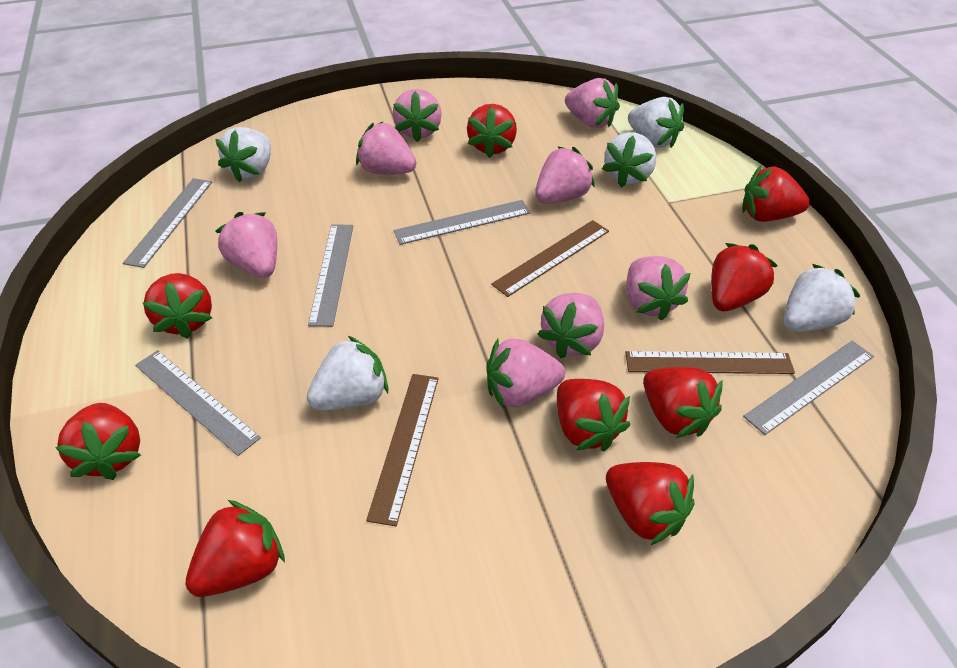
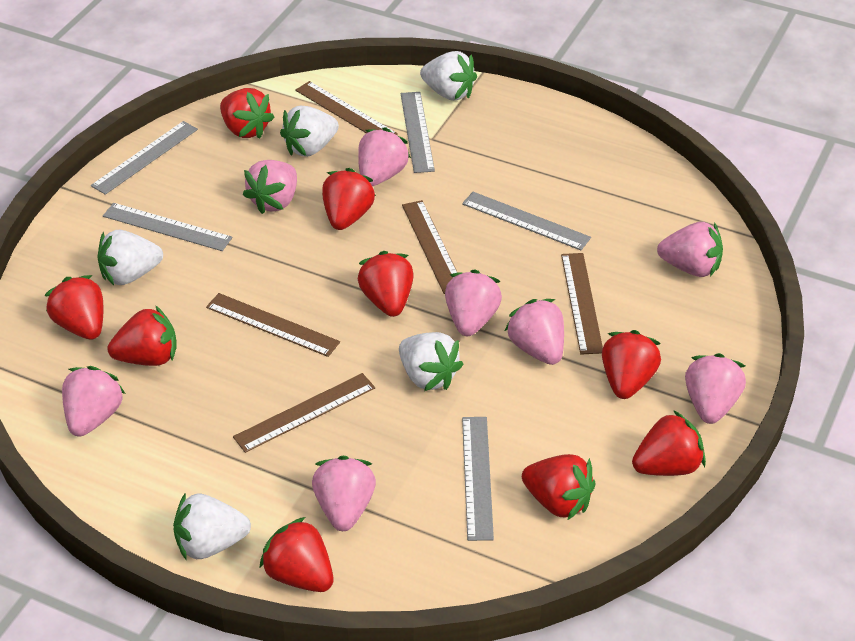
brown ruler: [366,374,439,526] [491,220,609,297] [625,351,795,374] = 3 -> [206,293,340,357] [233,373,375,453] [295,81,398,135] [402,200,458,294] [561,253,603,355] = 5

